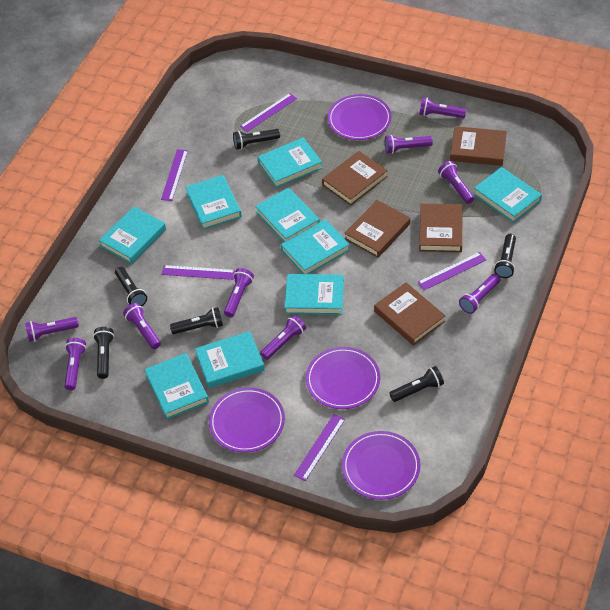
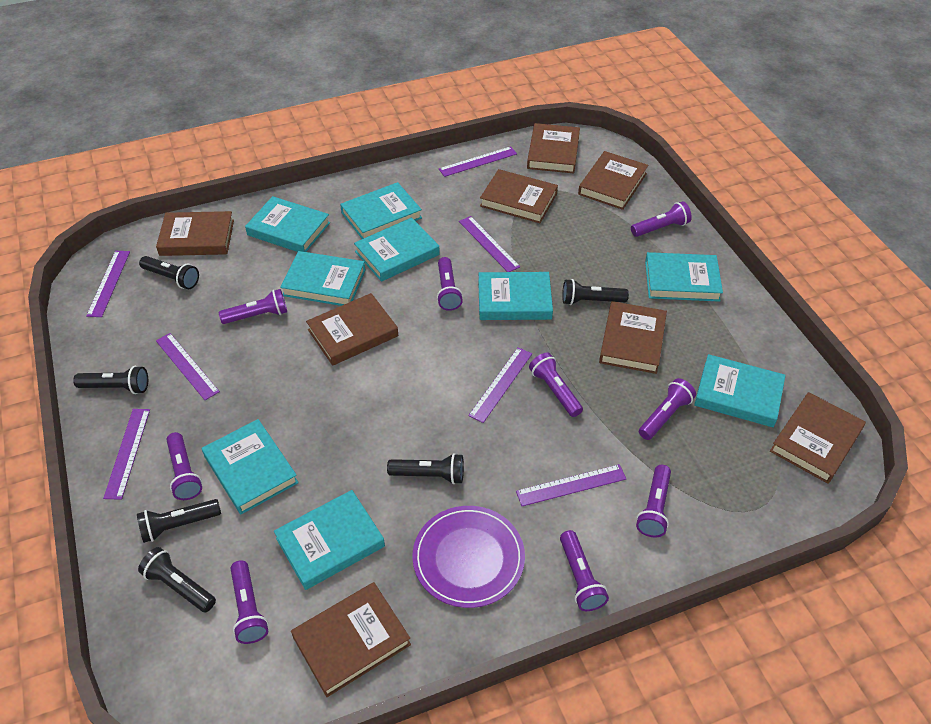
brown book: [322,151,388,206] [344,200,410,258] [374,282,446,345] [419,204,462,252] [450,126,507,166] = 5 -> [156,211,234,256] [291,582,411,697] [306,293,398,366] [480,169,558,223] [527,123,580,174] [578,151,648,210] [599,301,667,374] [770,392,866,484] = 8
purple plate: [209,388,285,453] [306,347,380,409] [328,94,392,140] [342,431,420,500] = 4 -> [412,506,525,608] = 1
purple ruler: [161,149,188,201] [161,265,236,280] [240,93,297,132] [294,414,345,481] [417,252,486,290] = 5 -> [86,251,130,317] [103,409,150,500] [156,333,220,400] [439,146,517,177] [459,216,520,272] [468,347,532,423] [516,464,626,506] = 7

